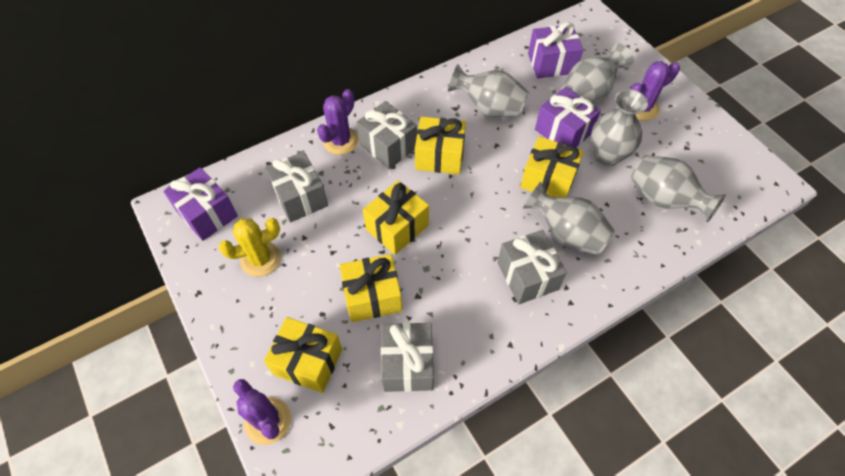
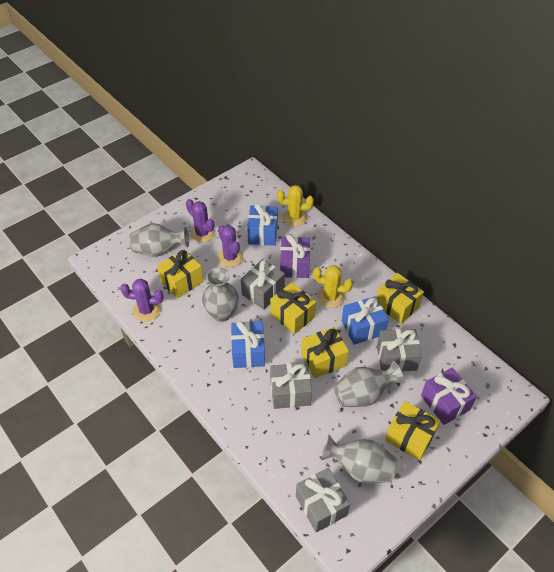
blue gift: none = 0 -> [231,321,265,368] [247,203,278,246] [342,296,389,345] = 3
grey vase: [448,64,529,117] [523,182,615,255] [561,44,633,104] [591,89,648,166] [631,155,726,222] = 5 -> [129,223,189,257] [202,267,239,322] [321,435,398,483] [334,361,404,407] = 4
purple gift: [163,167,238,241] [528,22,583,78] [535,87,601,147] = 3 -> [280,235,310,278] [421,368,477,425] = 2
yellow cactus: [219,218,281,277] = 1 -> [277,185,314,226] [313,265,353,308] = 2

